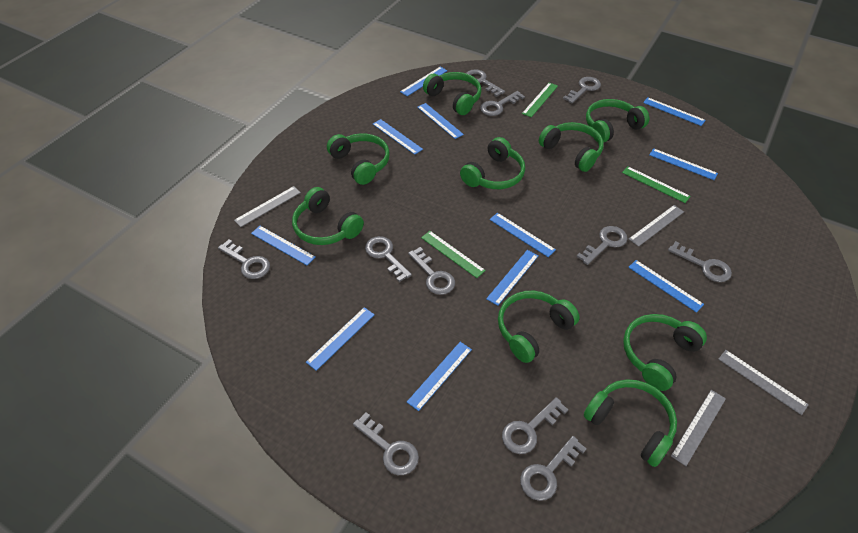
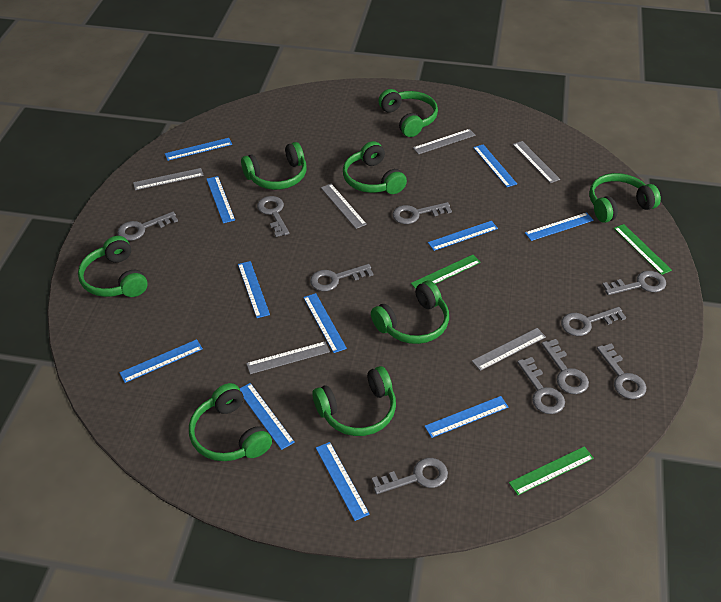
green headphones: [292,187,364,245] [327,133,390,185] [423,72,482,115] [460,137,525,189] [498,291,580,363] [539,122,604,172] [584,379,677,467] [586,99,649,142] [623,314,707,391] = 9 -> [78,236,148,297] [189,383,272,461] [241,142,306,190] [313,366,396,436] [343,141,407,194] [371,280,449,344] [378,89,438,137] [589,173,661,223] = 8
grey key: [218,239,270,279] [353,412,419,475] [365,236,412,282] [408,247,455,295] [466,69,505,97] [480,91,525,116] [502,397,568,454] [520,436,587,501] [563,77,601,103] [576,226,627,265] [668,241,732,282] = 11 -> [118,212,178,241] [257,196,289,237] [310,264,373,291] [372,458,448,494] [392,202,452,224] [517,357,565,414] [542,339,589,394] [561,307,626,336] [597,343,647,399] [602,271,666,295] = 10
grey ruler: [234,186,301,227] [629,205,684,247] [671,390,726,466] [718,350,809,415] = 4 -> [133,168,204,190] [246,341,330,374] [321,184,367,229] [413,129,475,154] [472,328,546,371] [513,141,560,183] = 6

